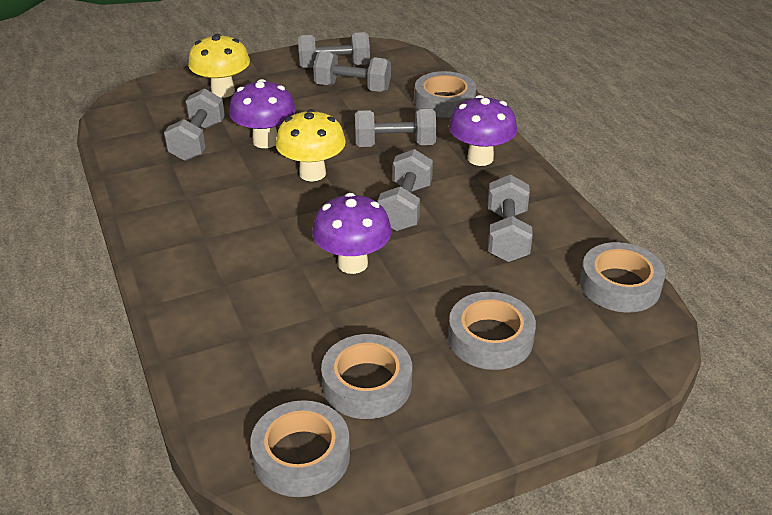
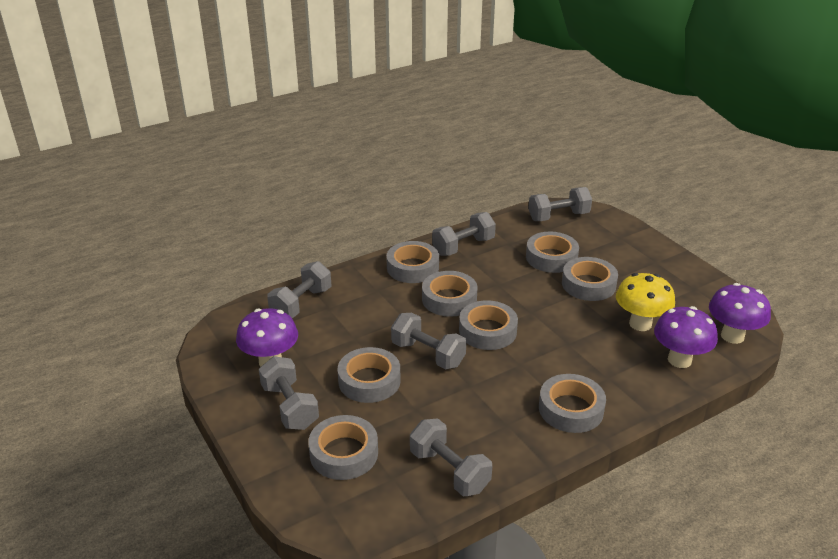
grey tape: [250,400,350,497] [321,334,412,419] [414,71,476,118] [448,292,536,370] [580,242,666,313] = 5 -> [308,415,378,480] [338,347,401,403] [386,241,439,283] [422,271,478,317] [459,300,518,350] [526,232,579,273] [539,374,606,433] [562,257,618,301] = 8
yellow mushroom: [188,34,250,98] [276,109,346,181] = 2 -> [616,273,675,331] = 1

